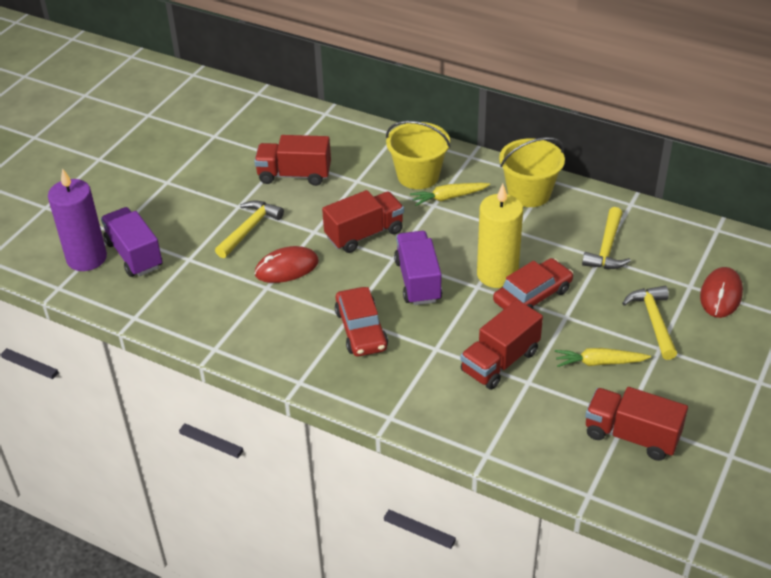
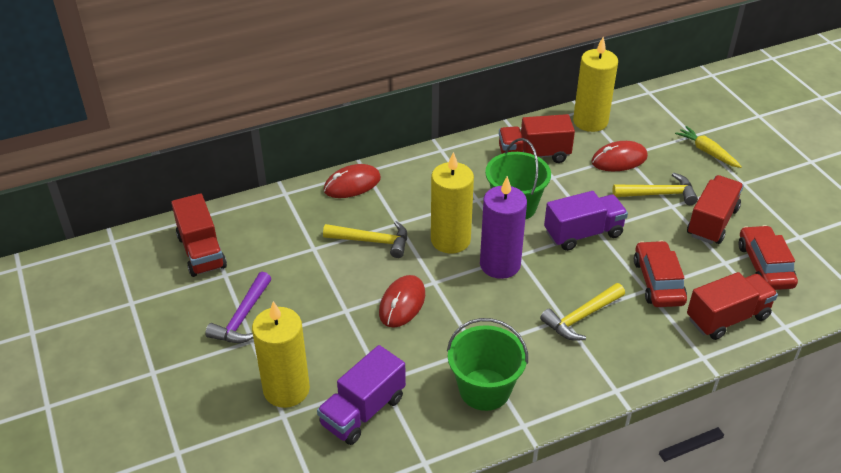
green bucket: none = 0 -> [447,318,528,411] [485,138,551,220] = 2
purple hammer: none = 0 -> [205,272,272,343] = 1
red mouse: [255,246,319,283] [700,267,743,318] = 2 -> [324,164,381,198] [379,275,425,328] [591,141,648,171] = 3
yellow bucket: [386,121,451,189] [499,137,565,207] = 2 -> none = 0
yellow candle: [477,184,523,288] = 1 -> [252,301,310,408] [431,152,474,254] [573,37,618,132] = 3
yellow carrot: [410,183,490,206] [555,348,651,367] = 2 -> [675,126,742,168] = 1

